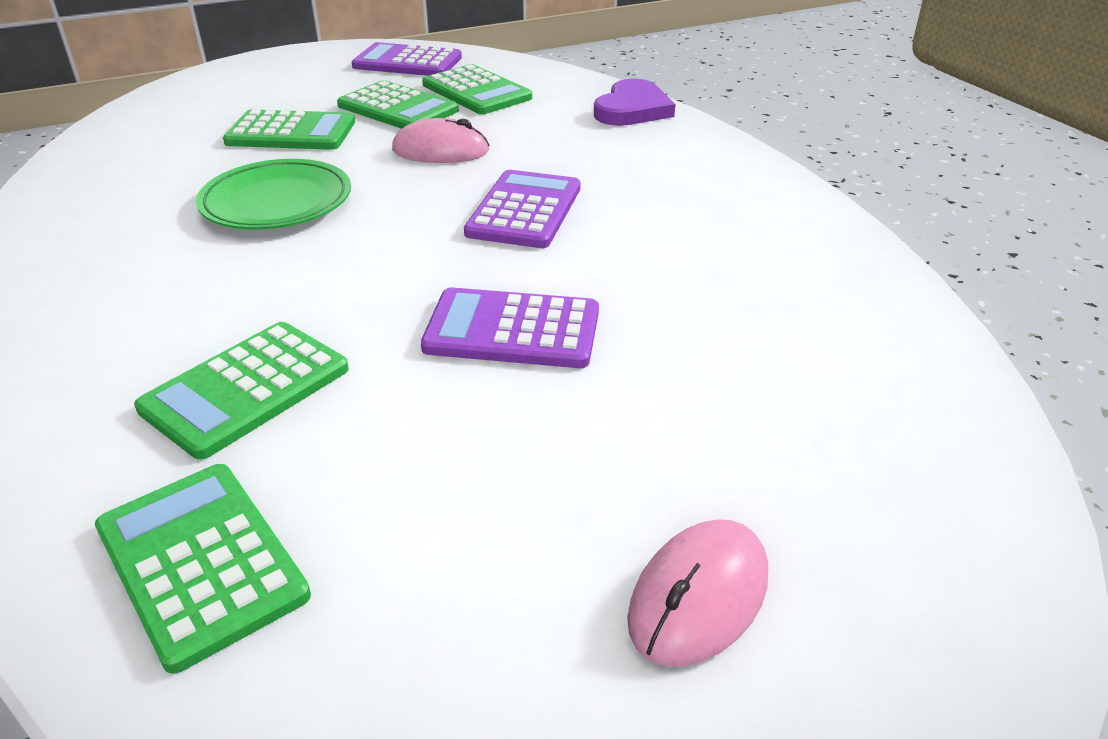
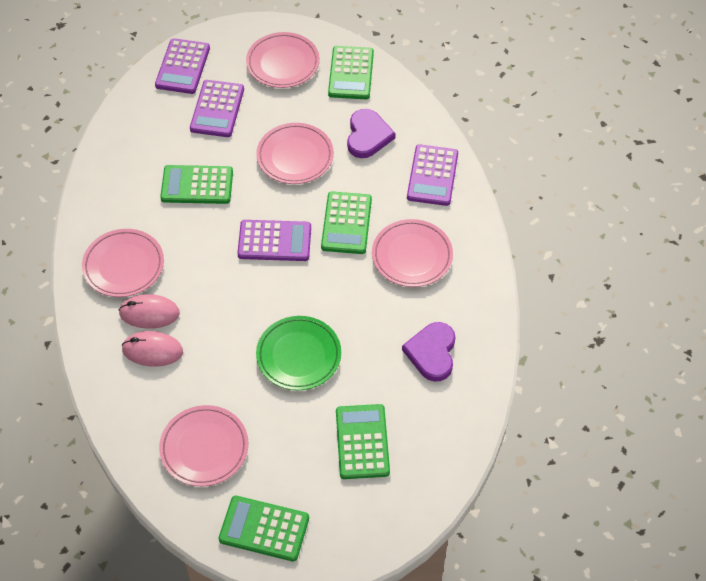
pink plate: none = 0 -> [82,229,164,297] [159,405,248,486] [246,32,320,88] [256,123,334,184] [372,219,453,287] = 5
purple calculator: [352,42,462,76] [421,287,599,368] [464,170,581,248] = 3 -> [155,38,210,94] [190,80,244,137] [237,220,311,261] [407,144,458,206] = 4
purple heart: [594,79,675,126] = 1 -> [347,109,396,158] [402,322,456,382] = 2

